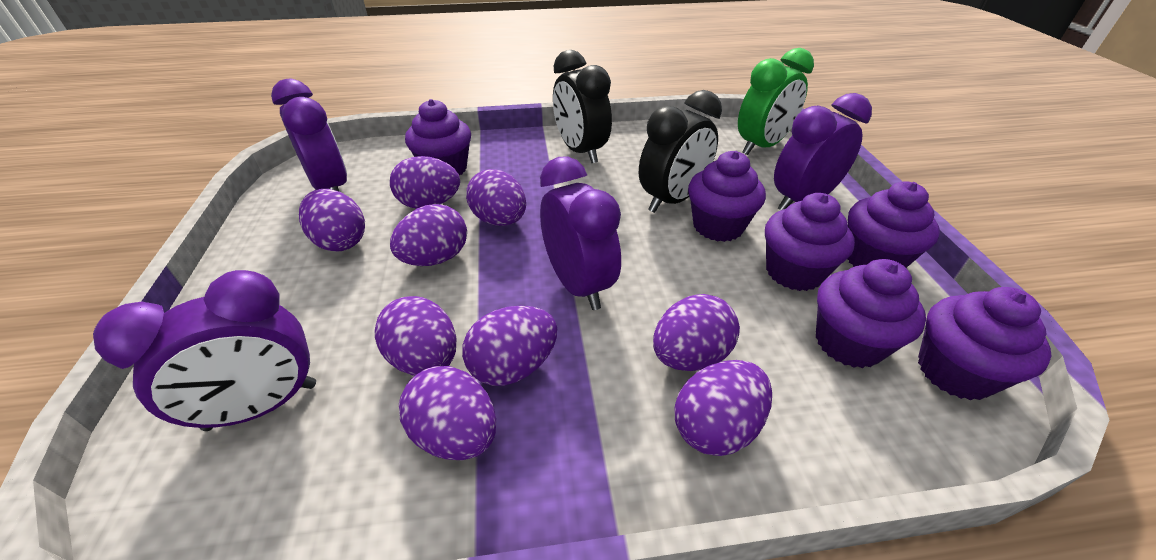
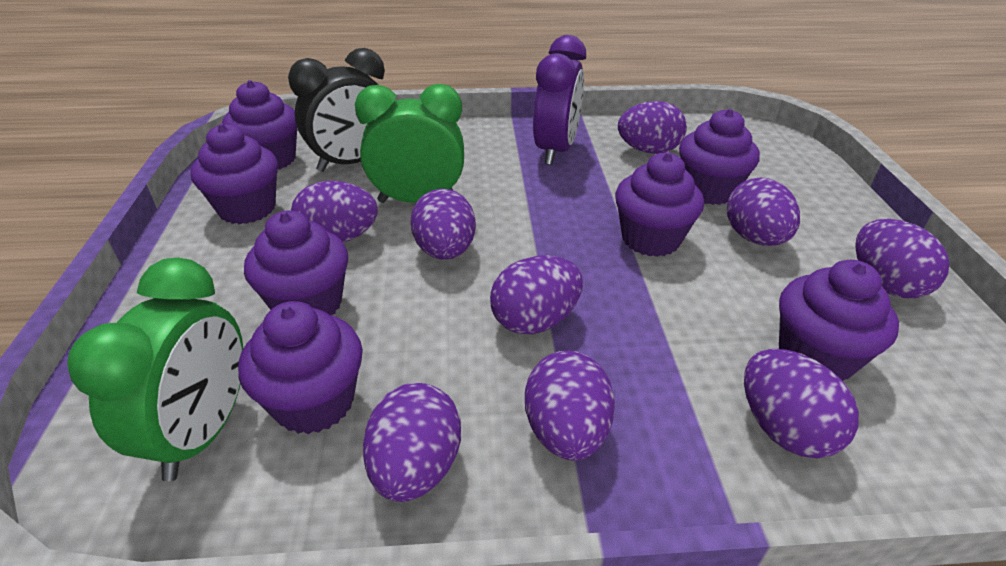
black clock: [553,50,612,163] [639,90,722,213] = 2 -> [288,48,385,172] = 1
green clock: [738,48,814,155] = 1 -> [67,258,243,481] [355,84,464,203] = 2
purple clock: [93,270,316,431] [271,79,347,191] [540,156,621,310] [774,93,872,210] = 4 -> [533,35,586,165] = 1
purple cupcake: [405,99,471,175] [688,151,766,242] [765,193,855,291] [816,259,926,368] [848,181,940,268] [918,287,1051,400] = 6 -> [190,124,278,224] [222,80,297,170] [238,301,363,434] [244,210,348,315] [615,152,704,257] [679,109,760,205] [779,260,899,381] = 7

